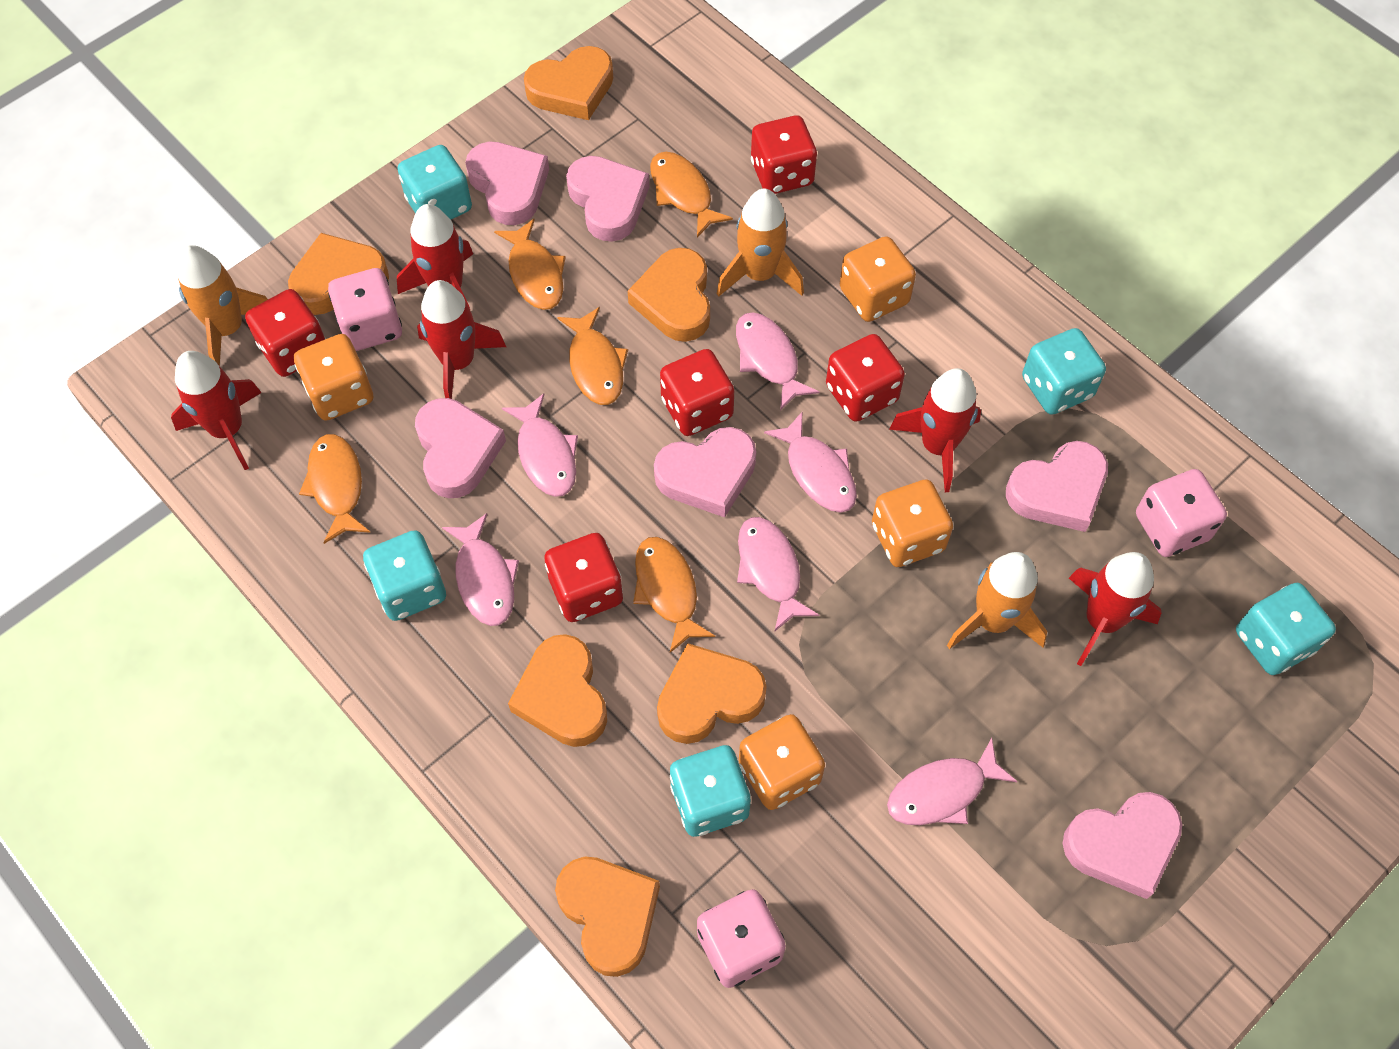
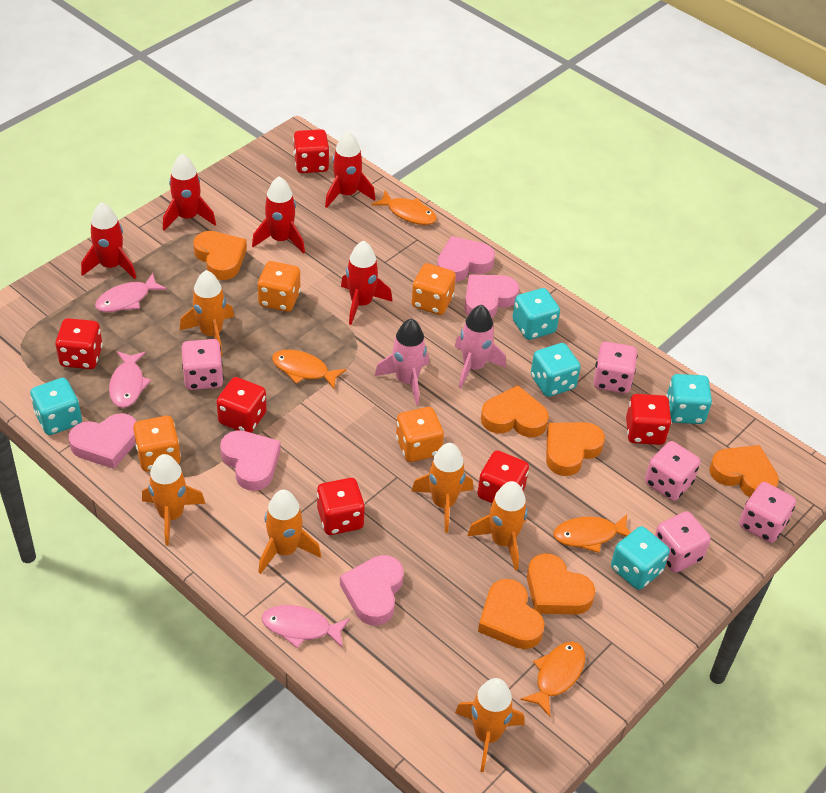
orange fish: [299,434,371,544] [494,219,566,310] [557,307,628,405] [633,537,715,653] [650,152,733,237] = 5 -> [272,350,346,389] [372,191,437,225] [520,642,585,717] [553,514,631,553] = 4
orange rocket: [177,245,268,366] [717,188,804,297] [947,552,1047,649] = 3 -> [142,454,206,546] [180,270,234,356] [259,490,321,574] [412,443,473,533] [455,678,525,772] [467,481,528,571] = 6
pink dice: [328,268,402,351] [697,889,786,988] [1136,469,1227,557] = 3 -> [182,339,224,390] [594,342,637,394] [645,441,700,501] [655,511,711,573] [739,482,796,543] = 5
pink fish: [442,513,519,626] [502,393,578,497] [736,312,819,411] [737,517,819,632] [764,412,857,513] [887,738,1017,825] = 6 -> [95,273,167,312] [109,351,151,408] [262,605,350,648] = 3
pink heart: [415,398,506,498] [465,142,549,225] [566,156,649,242] [654,427,756,517] [1006,441,1108,532] [1063,792,1182,899] = 6 -> [69,413,137,469] [220,430,281,491] [340,555,403,626] [437,236,495,281] [464,274,519,318] = 5
pink rocket: none = 0 -> [375,318,429,405] [455,304,506,388] = 2
red dice: [245,289,326,377] [544,533,623,622] [660,349,734,436] [751,115,817,194] [826,334,905,422] = 5 -> [55,318,103,369] [216,377,267,433] [293,129,329,173] [317,478,365,535] [477,450,529,503] [626,394,671,445] = 6

